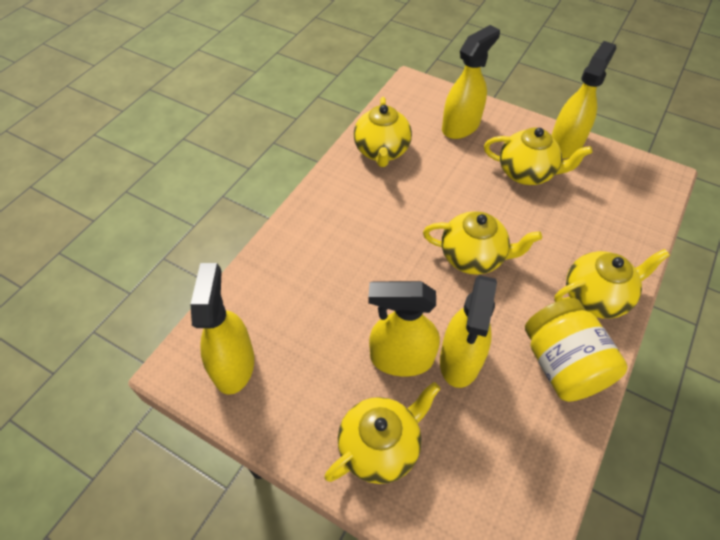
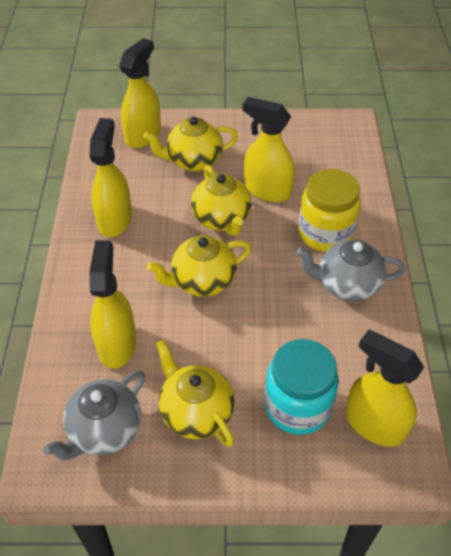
grey teapot: none = 0 -> [43,370,145,460] [296,240,406,301] = 2
turquoise jar: none = 0 -> [265,339,339,435] = 1
yellow teapot: [325,382,441,484] [354,97,412,167] [423,211,542,275] [484,127,592,185] [554,249,670,319] = 5 -> [143,117,238,172] [147,235,251,297] [156,339,235,447] [191,165,252,236] = 4

